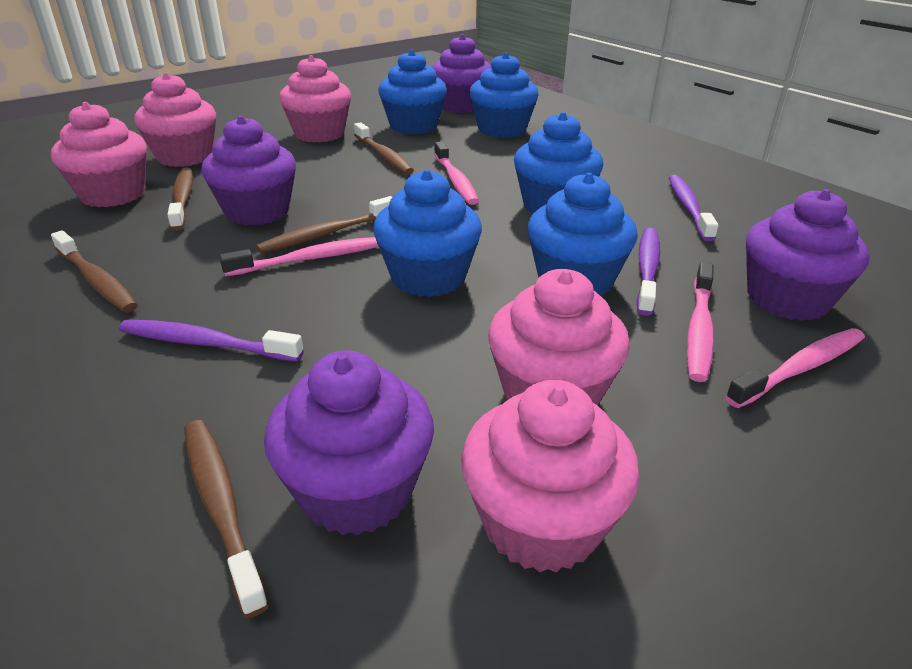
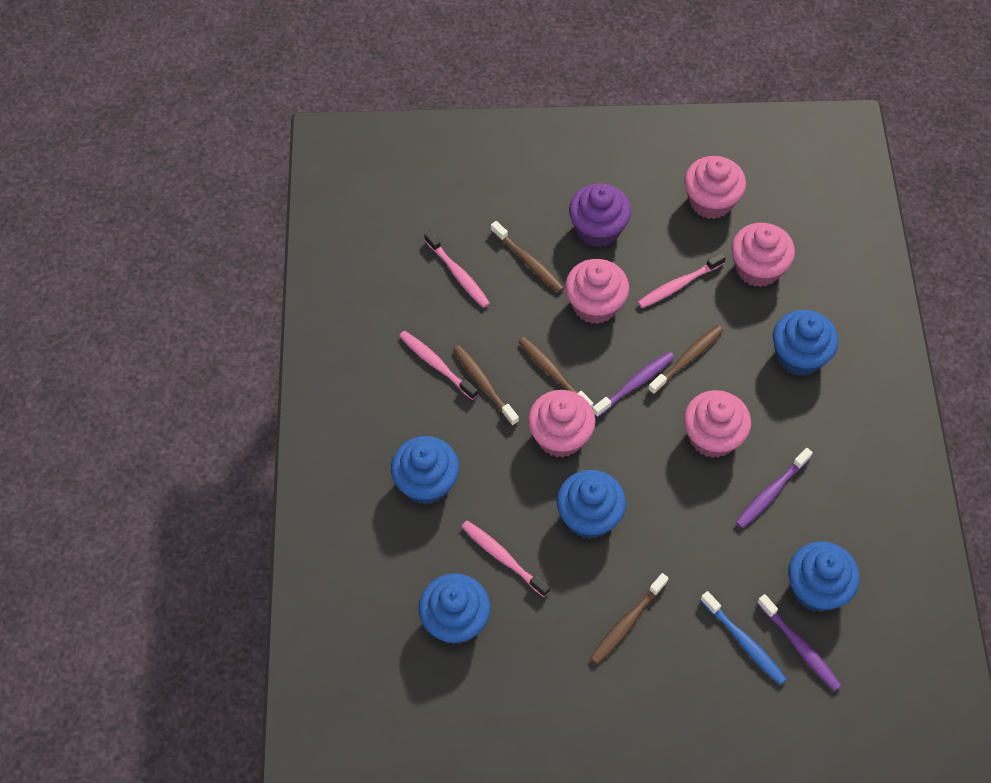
blue toothbrush: none = 0 -> [700,591,787,685] = 1
purple cupcake: [202,116,296,225] [264,350,434,535] [432,34,491,113] [746,189,869,321] = 4 -> [569,183,631,247] = 1

